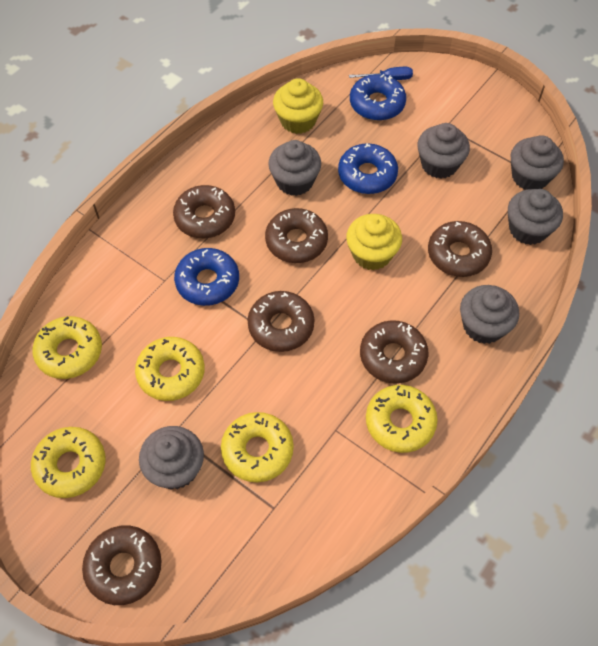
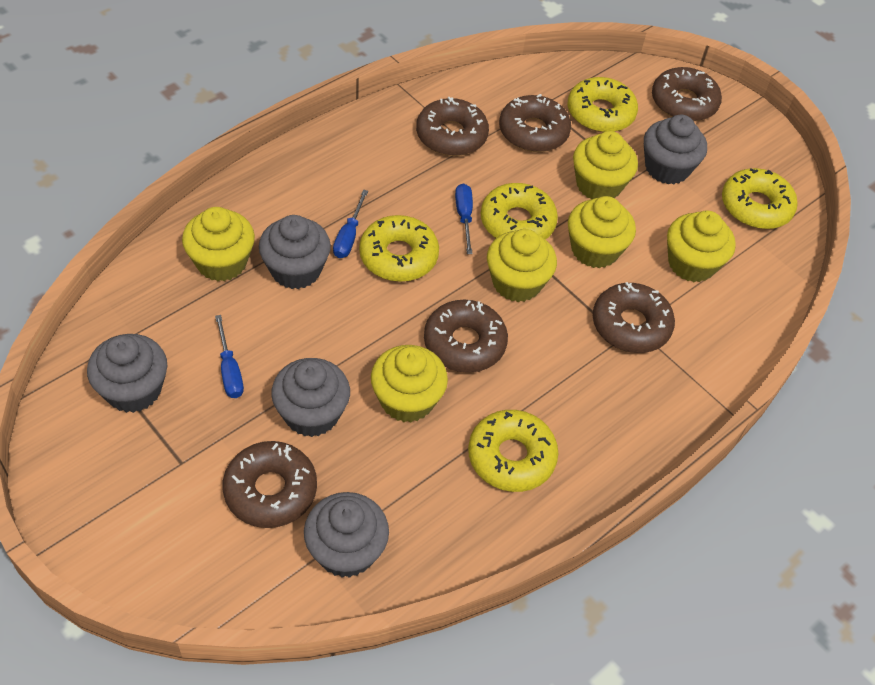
blue donut: [174,248,239,306] [338,143,398,194] [350,74,406,121] = 3 -> none = 0
blue screwdriver: [349,67,413,80] = 1 -> [215,315,244,398] [333,190,368,258] [455,183,473,254] = 3
grey cupcake: [139,426,204,490] [268,140,321,196] [418,123,470,179] [460,285,519,344] [508,189,563,245] [511,135,564,190] = 6 -> [87,334,167,413] [259,215,331,289] [271,358,350,437] [304,492,389,578] [644,115,707,184] = 5
yellow cupcake: [273,78,323,134] [346,214,402,270] = 2 -> [182,207,255,281] [371,345,448,423] [487,229,557,302] [568,196,636,268] [573,131,638,199] [667,210,736,282] = 6

